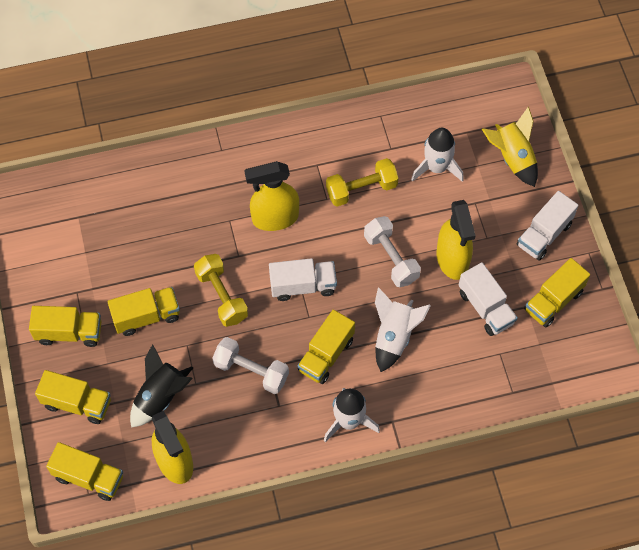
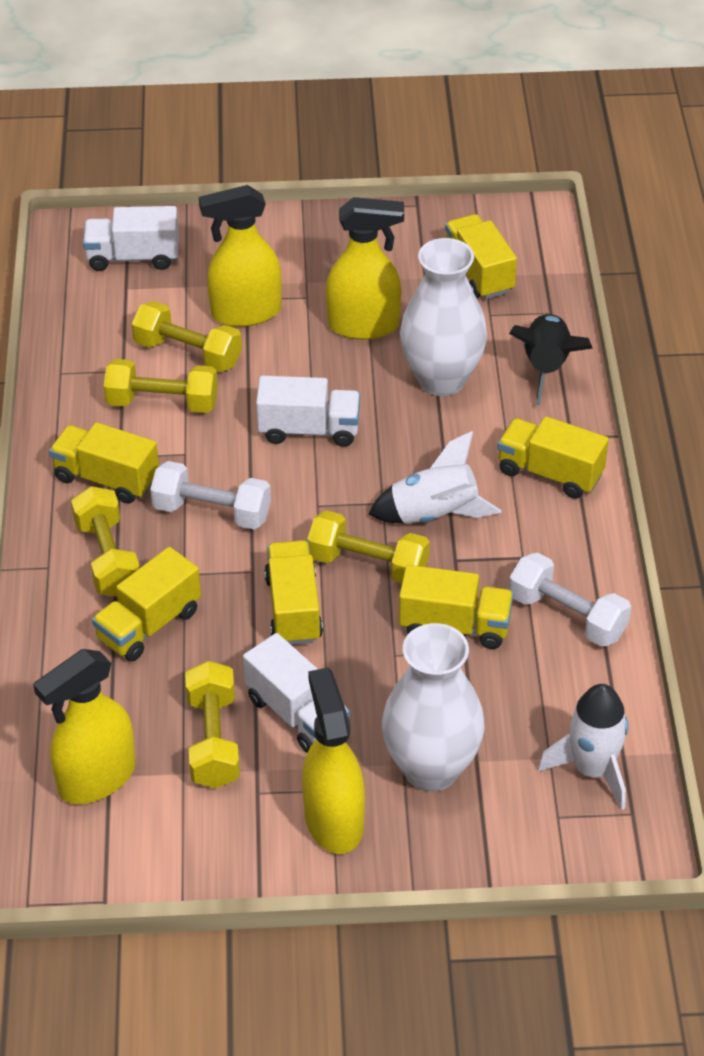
white rocket: [324,388,380,442] [375,287,431,372] [411,128,464,182] = 3 -> [369,431,501,524] [538,684,628,810] = 2
white vase: none = 0 -> [382,623,485,791] [400,238,487,396] = 2
yellow dumbbell: [194,254,248,327] [326,158,399,207] = 2 -> [71,486,140,597] [104,359,218,413] [132,301,242,372] [185,661,240,788] [307,510,430,584] = 5
yellow rocket: [482,107,538,187] = 1 -> none = 0
yellow spray bottle: [152,411,193,484] [244,161,299,231] [437,200,476,280] = 3 -> [33,649,136,804] [199,185,282,327] [302,668,365,854] [326,197,404,340] = 4

